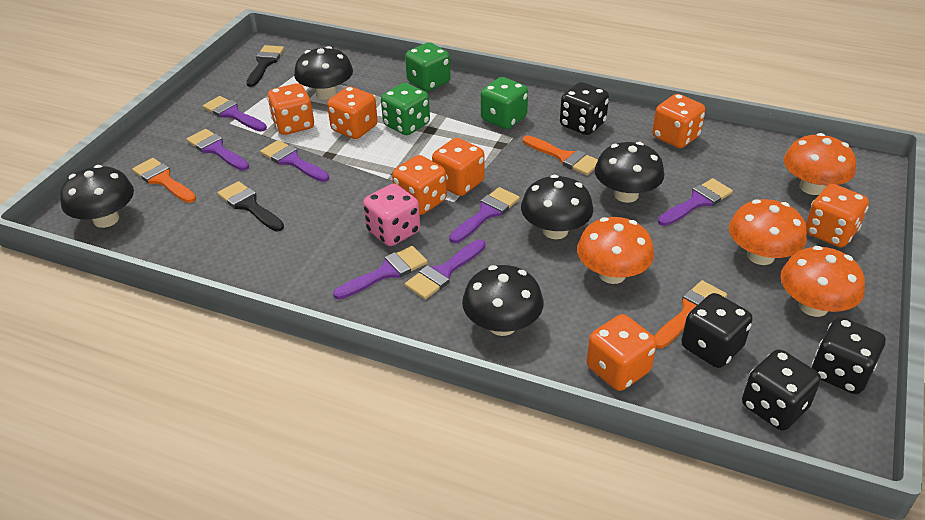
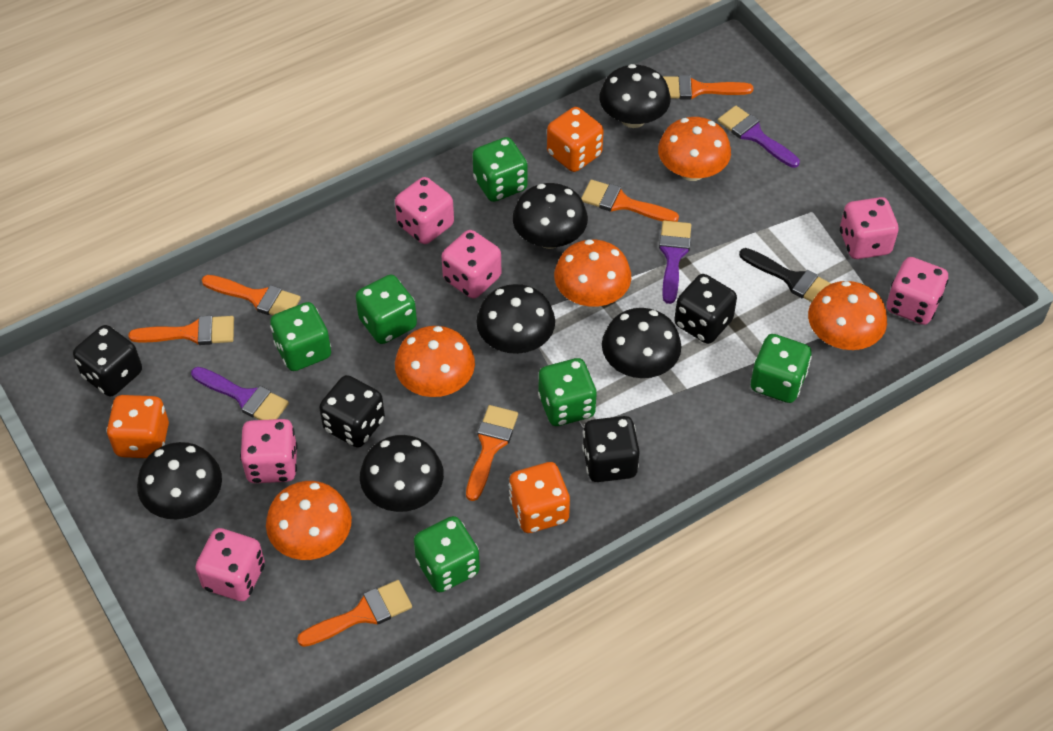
black brush: [218,181,284,232] [246,45,284,87] = 2 -> [739,248,832,302] = 1
black mushroom: [60,165,134,228] [294,46,353,100] [462,265,543,336] [521,175,593,239] [595,142,664,203] = 5 -> [137,442,222,519] [360,435,444,512] [476,284,555,354] [513,183,588,249] [599,64,671,128] [602,308,681,378] = 6
green dice: [381,83,430,135] [405,42,451,91] [481,77,528,129] = 3 -> [270,302,331,371] [356,275,417,344] [414,516,480,592] [472,137,527,202] [538,358,597,426] [751,334,812,403] = 6
orange brush: [132,158,196,203] [523,135,598,175] [654,280,727,349] = 3 -> [128,316,234,345] [202,275,301,315] [297,580,412,647] [466,405,518,501] [581,180,679,222] [663,75,753,100] = 6
orange dice: [267,83,314,135] [327,86,378,139] [392,155,447,215] [432,138,484,196] [586,314,657,391] [652,94,706,148] [806,184,869,247] = 7 -> [106,395,169,458] [509,462,570,533] [547,107,604,172] = 3
orange mushroom: [577,217,654,284] [729,199,807,265] [780,246,865,317] [784,133,856,195] = 4 -> [266,481,352,560] [395,326,475,397] [554,239,631,307] [658,117,731,181] [808,281,887,350] = 5
pink dice: [363,184,420,246] = 1 -> [195,528,265,601] [240,419,297,483] [395,177,454,244] [441,230,501,299] [840,197,899,259] [887,257,948,325] = 6
purple brush: [186,129,249,171] [203,96,267,132] [260,140,329,182] [333,246,428,300] [405,239,486,299] [449,187,520,243] [658,178,733,226] = 7 -> [191,367,289,420] [659,221,691,304] [718,106,800,168] = 3

